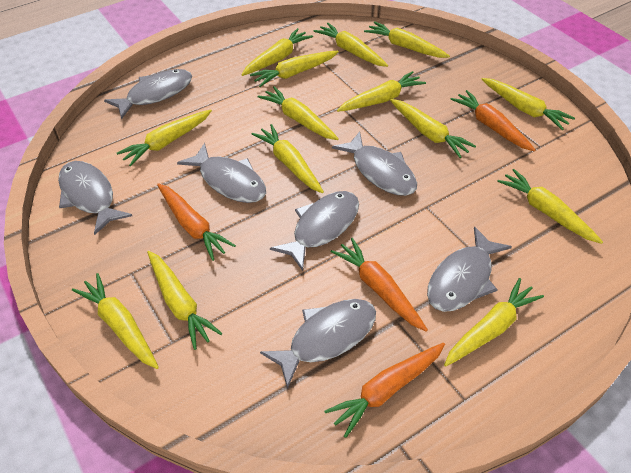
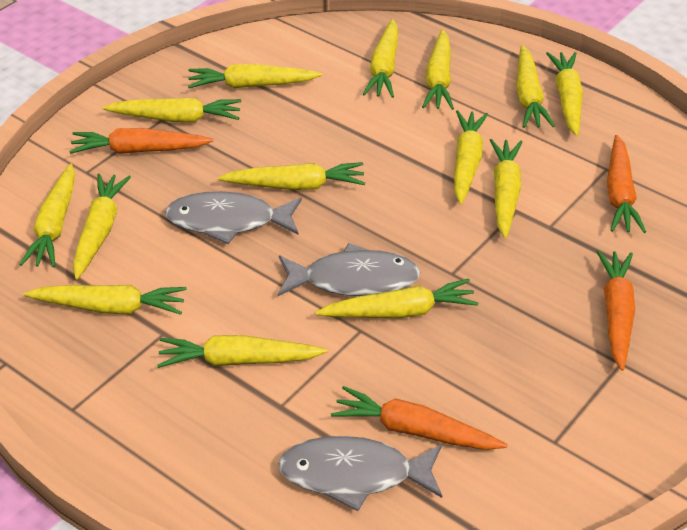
grey fish: [58,161,132,235] [104,69,192,119] [177,143,266,203] [260,299,376,389] [270,191,359,271] [332,131,417,196] [427,226,512,312] = 7 -> [165,191,302,244] [278,243,420,296] [278,436,442,511] = 3

